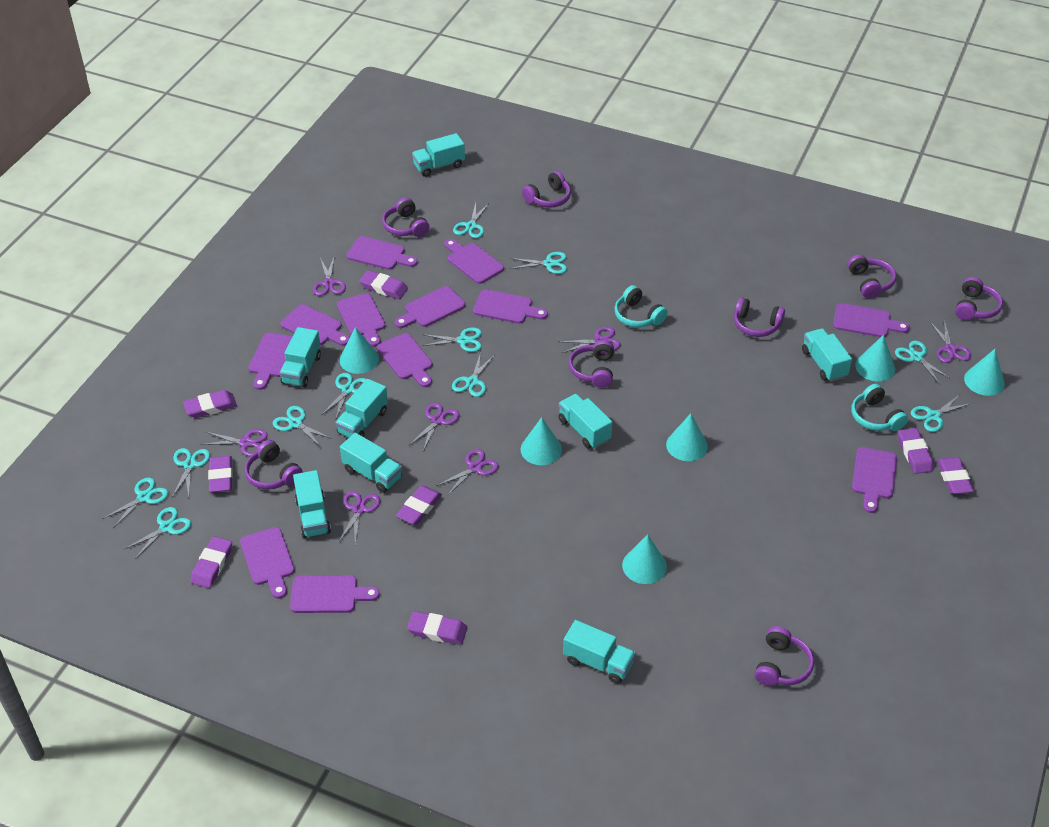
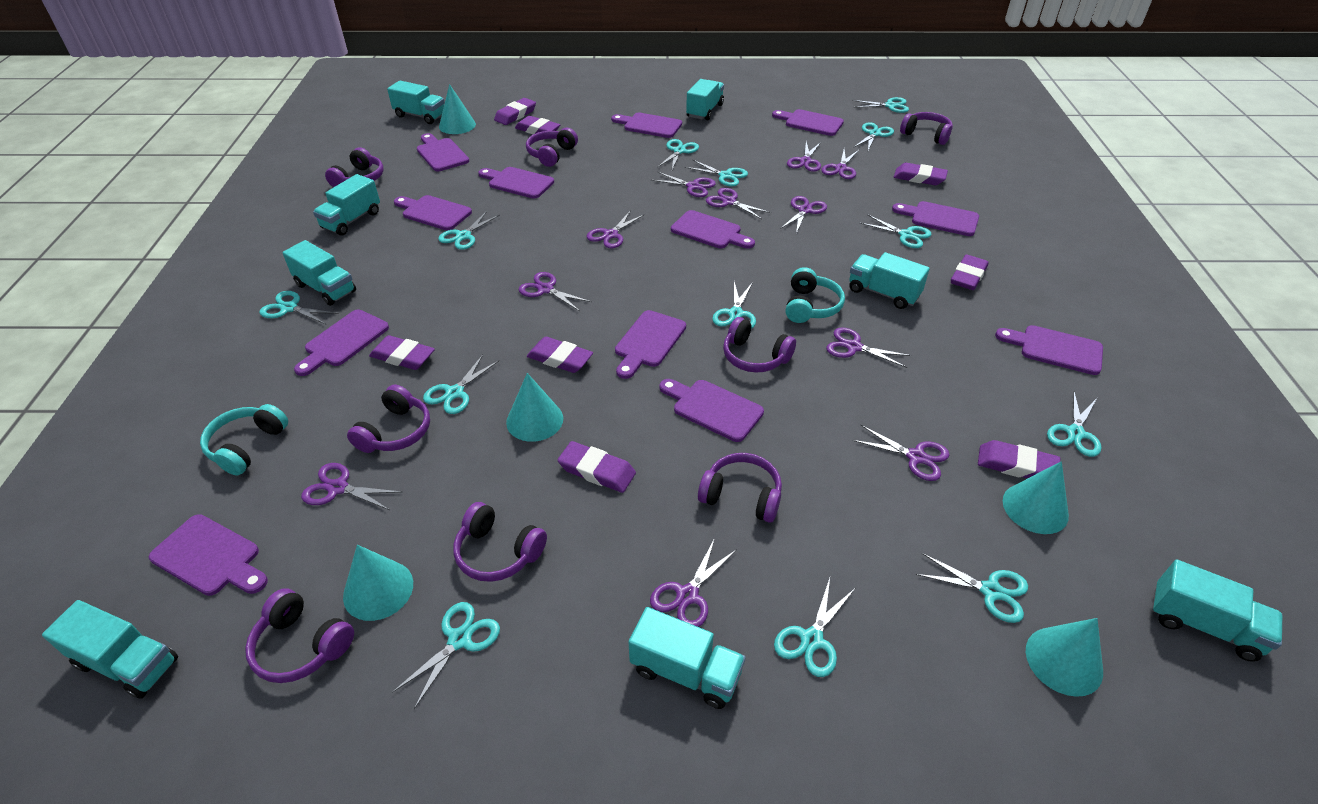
purple scissors: [201,429,268,457] [313,258,346,296] [338,491,380,544] [409,403,460,451] [436,449,499,496] [559,327,621,353] [929,320,971,363] = 7 -> [301,463,402,510] [518,272,592,311] [587,210,645,248] [650,538,737,627] [651,172,716,197] [706,188,771,219] [780,196,827,234] [787,142,821,172] [821,150,859,179] [826,327,912,368] [852,425,949,481] = 11
turquoise cone: [340,327,379,374] [521,417,562,465] [622,534,667,584] [666,413,708,461] [855,335,895,381] [964,349,1005,396] = 6 -> [343,545,413,621] [439,84,476,134] [506,373,563,442] [1003,461,1069,534] [1026,618,1103,697] = 5
turquoise scissors: [102,477,168,528] [125,507,191,559] [172,448,210,497] [273,406,333,447] [321,373,366,421] [422,328,482,352] [452,352,495,397] [453,202,489,238] [510,252,567,274] [895,341,951,384] [911,395,972,432] = 11 -> [259,291,339,324] [392,602,500,709] [423,355,499,414] [438,211,500,250] [657,139,699,170] [685,160,748,187] [712,282,756,329] [774,578,854,677] [852,97,909,113] [854,122,894,150] [860,214,932,248] [915,553,1028,623] [1047,392,1102,457] = 13

